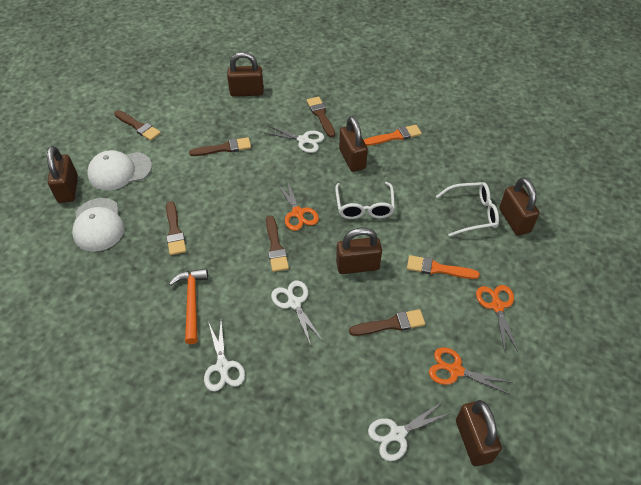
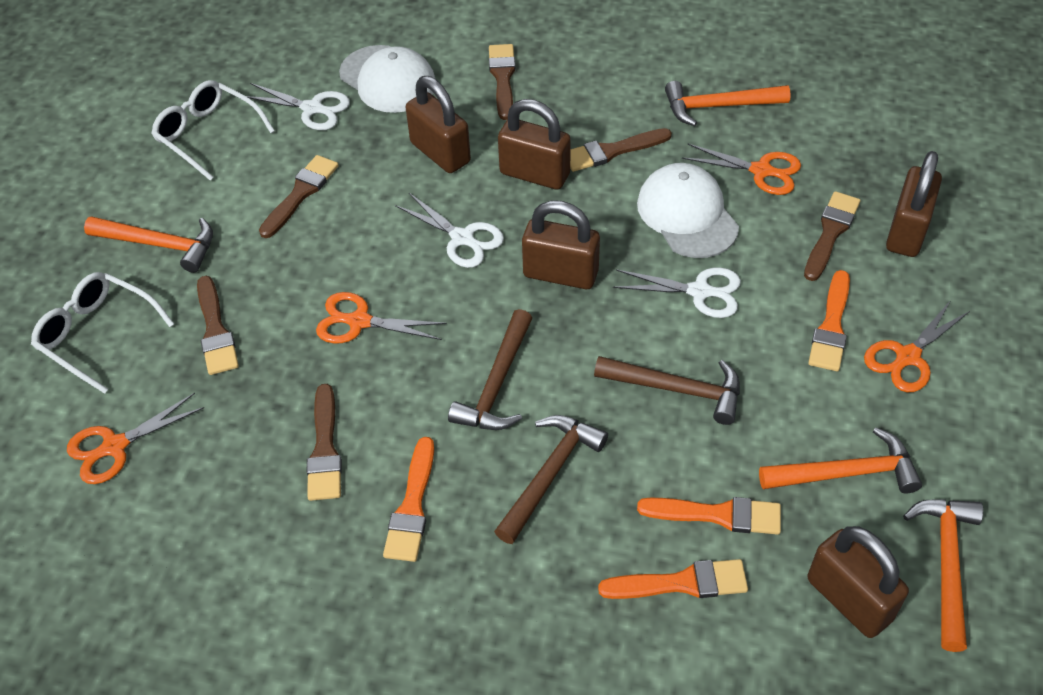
brown hammer: none = 0 -> [448,309,533,430] [494,415,608,544] [594,356,740,425] = 3
brown padlock: [47,146,78,203] [227,52,264,97] [336,228,382,274] [339,116,368,172] [456,400,502,466] [499,177,540,235] = 6 -> [406,76,471,173] [498,99,571,190] [522,200,600,289] [808,526,909,638] [886,151,942,257] = 5
orange brush: [364,125,422,146] [407,255,480,279] = 2 -> [383,437,434,562] [598,559,748,599] [637,497,781,535] [808,270,850,371] = 4
orange hammer: [169,268,208,344] = 1 -> [84,216,213,273] [665,81,791,126] [759,427,922,494] [903,499,983,652] = 4
orange scissors: [277,180,319,231] [429,347,513,395] [476,285,518,352] = 3 -> [67,393,204,484] [316,292,447,344] [682,143,801,195] [864,300,970,392] = 4
white scissors: [204,321,245,392] [263,125,324,153] [271,281,323,345] [368,401,451,461] = 4 -> [246,83,350,130] [395,193,504,268] [613,268,741,318] = 3

